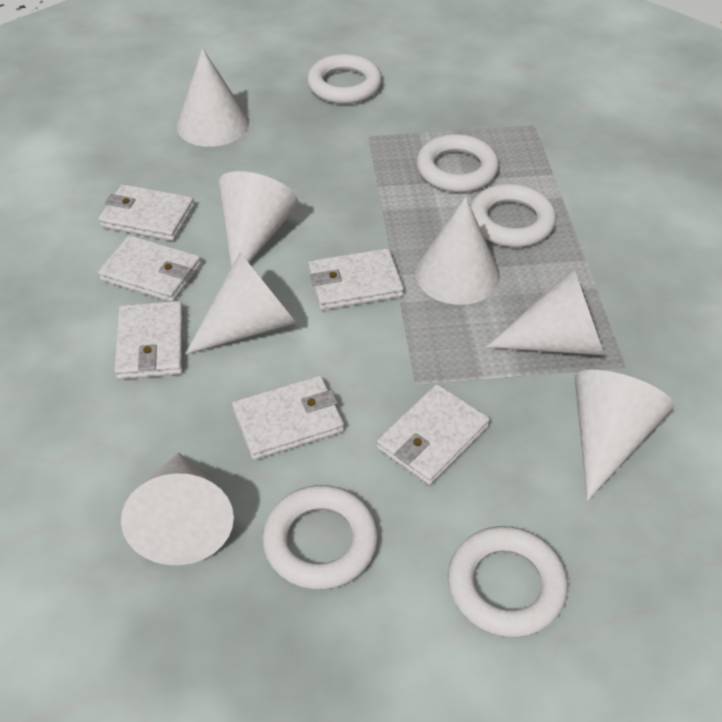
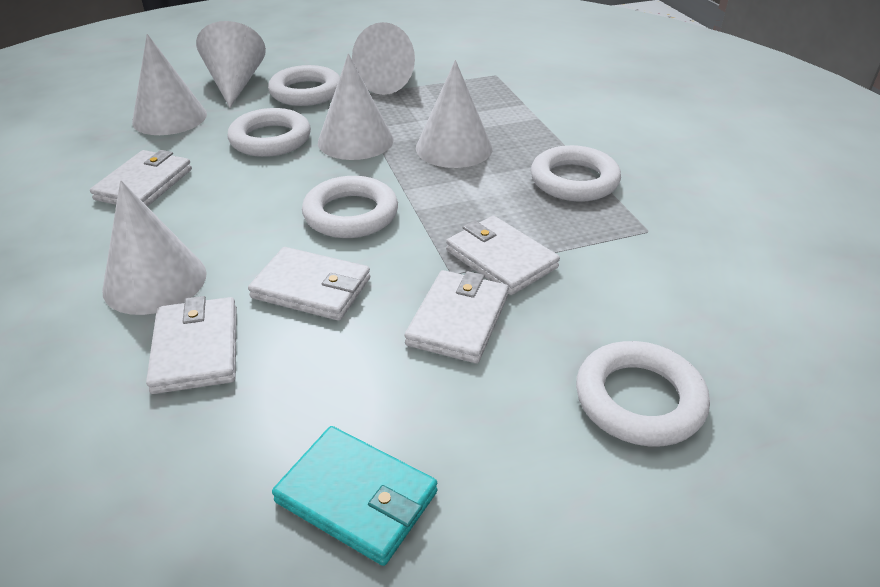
turquoise wallet: none = 0 -> [272,426,437,566] = 1
white cone: [121,452,234,565] [177,48,249,147] [185,253,296,355] [218,171,299,267] [415,197,500,305] [486,268,605,356] [575,370,674,501] = 7 -> [102,180,207,315] [132,34,207,135] [196,21,266,108] [318,54,394,160] [352,22,415,95] [416,60,492,168] = 6
white wallet: [98,184,195,241] [98,235,201,302] [114,301,184,379] [232,375,344,460] [308,248,404,310] [377,384,490,485] = 6 -> [90,150,192,207] [146,296,237,394] [248,247,370,321] [404,270,509,363] [446,216,560,295] = 5

